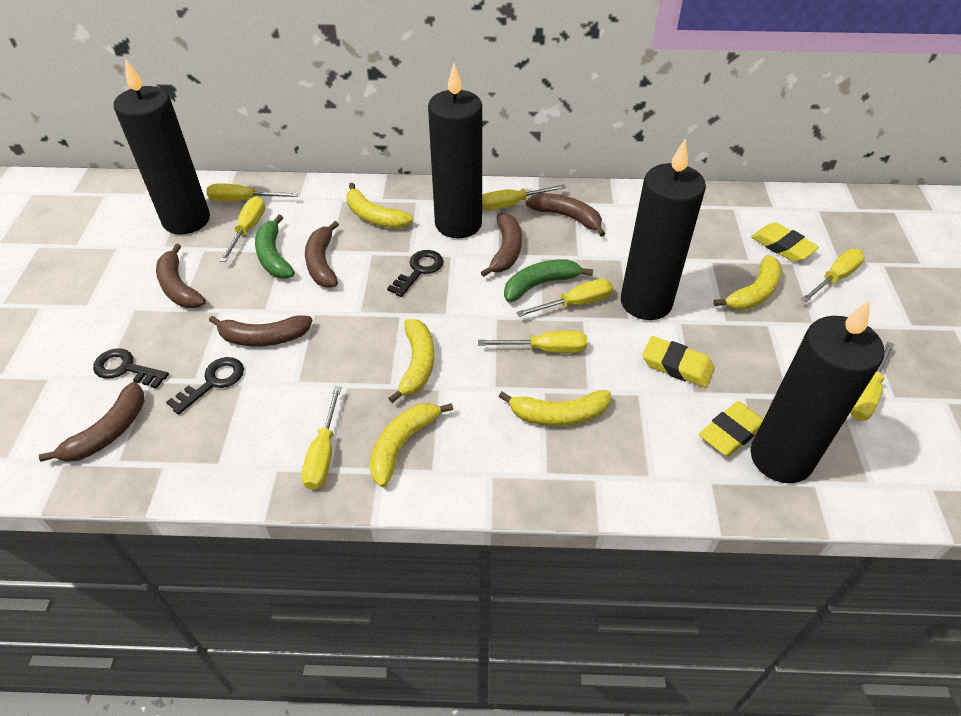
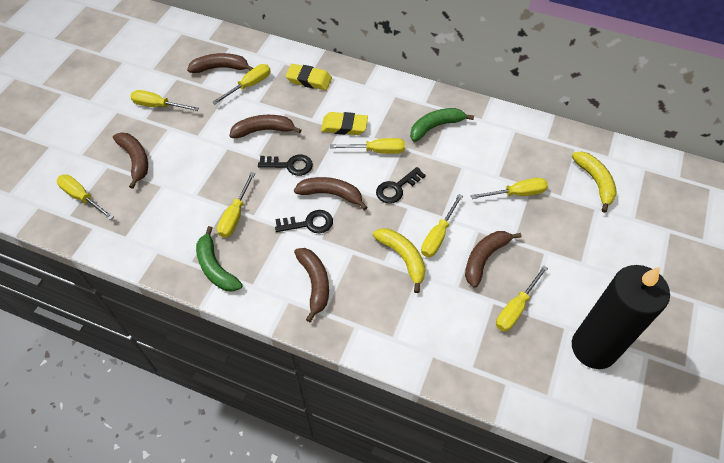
black candle: [114,59,210,234] [428,64,482,238] [621,138,706,320] [750,300,884,483] = 4 -> [572,265,670,369] = 1
yellow banana: [346,183,413,228] [369,403,453,487] [388,319,434,403] [499,390,611,426] [713,255,782,310] = 5 -> [373,228,426,293] [572,151,617,213] = 2
yellow eraser: [642,336,715,388] [699,401,763,457] [751,222,819,262] = 3 -> [285,64,332,90] [321,112,368,135] = 2

